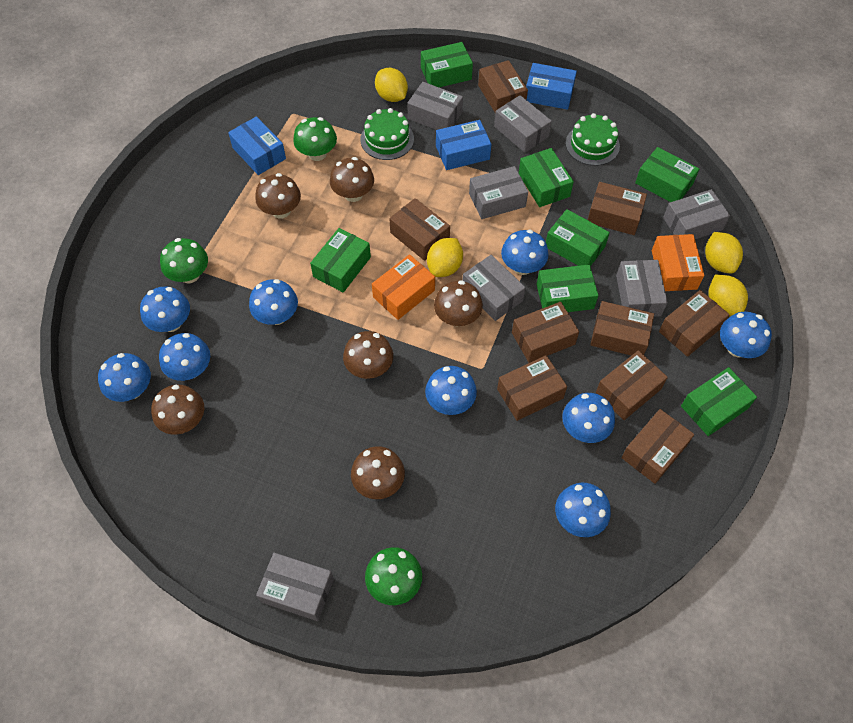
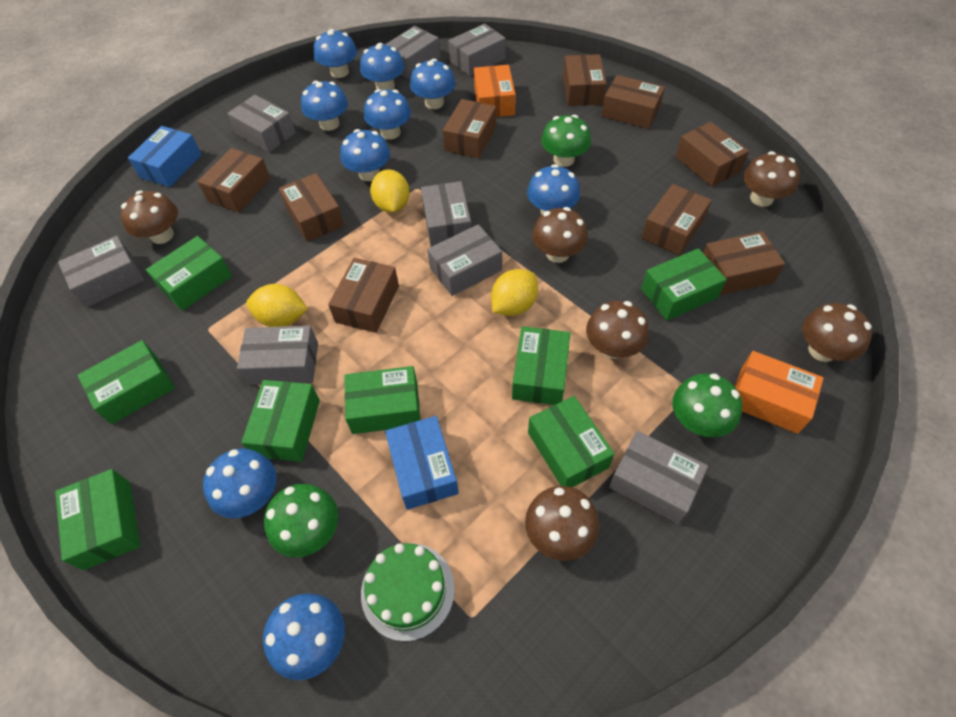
blue box: [228,116,286,175] [436,120,491,170] [526,63,577,110] = 3 -> [128,126,202,187] [385,416,459,510] = 2
green box: [310,228,371,293] [421,42,473,87] [519,148,574,207] [536,264,598,312] [546,209,610,266] [635,147,699,202] [681,367,757,436] = 7 -> [55,469,140,570] [77,340,175,424] [146,236,232,311] [241,380,320,462] [344,366,420,434] [512,326,570,405] [528,396,614,487] [641,248,727,321] = 8
green cake: [360,108,414,160] [566,113,620,166] = 2 -> [361,543,455,641] = 1
grey box: [256,553,334,621] [407,82,463,130] [463,255,526,321] [469,166,528,219] [494,95,552,153] [616,260,668,317] [663,189,730,239] = 7 -> [58,236,144,308] [227,95,296,153] [237,326,318,385] [385,26,440,79] [421,181,471,247] [427,224,502,296] [448,23,506,76] [609,431,708,524] = 8
yellow lemon: [375,68,408,102] [427,238,463,277] [705,232,743,273] [708,274,748,316] = 4 -> [246,284,308,327] [370,169,410,213] [491,269,538,316] = 3

